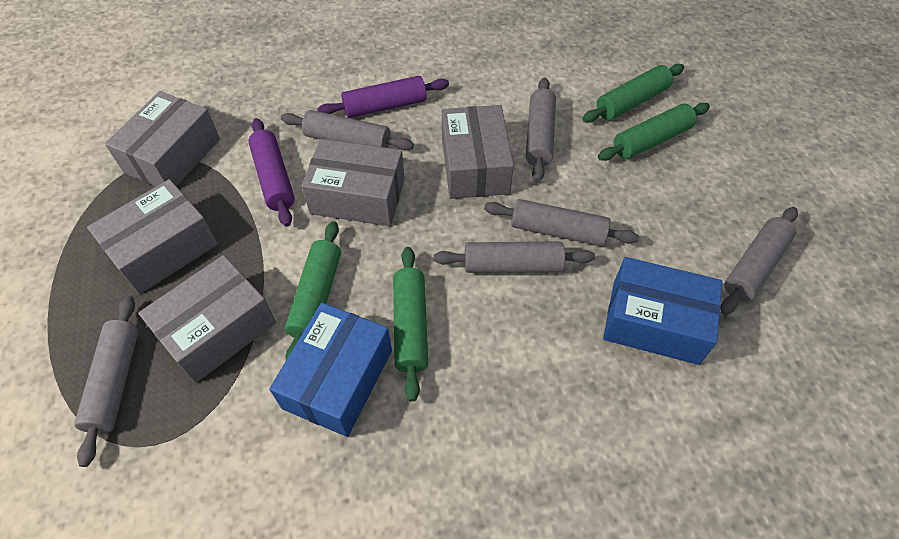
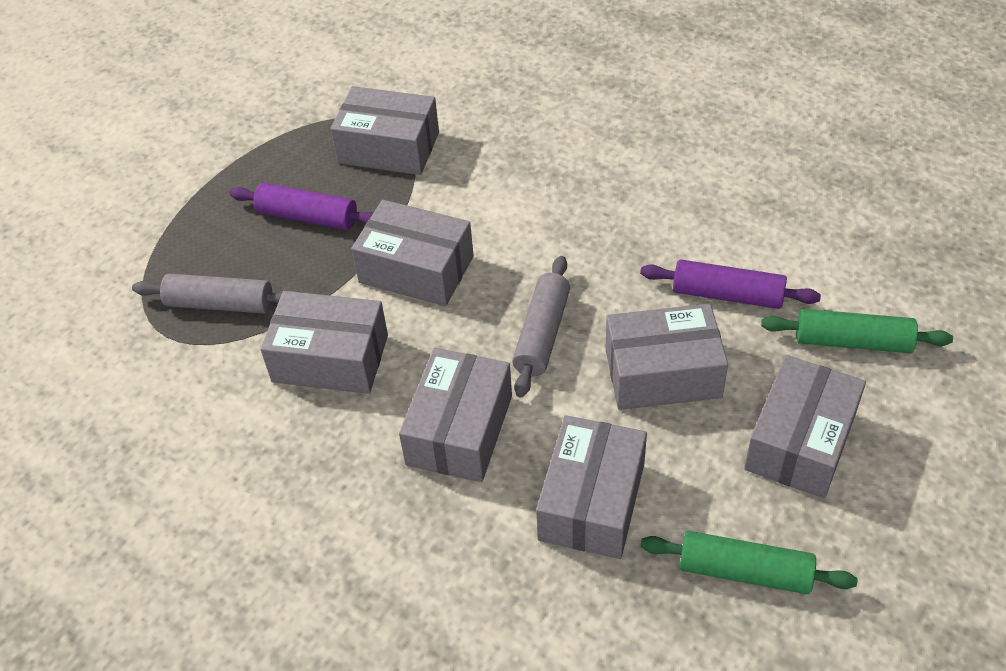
blue box: [269,303,392,437] [603,257,722,365] = 2 -> none = 0
green rolling pin: [285,221,341,360] [393,247,428,402] [583,64,684,123] [598,103,710,161] = 4 -> [640,531,857,594] [761,309,953,353] = 2
grey box: [87,179,218,294] [105,91,220,186] [138,255,276,383] [301,139,405,226] [442,105,514,199] = 5 -> [260,291,388,394] [330,86,439,175] [351,200,474,306] [399,348,512,482] [536,415,647,559] [605,303,728,410] [744,355,866,499] = 7
grey rolling pin: [74,296,139,467] [281,110,414,151] [434,241,595,273] [484,199,639,246] [526,78,556,182] [721,207,798,315] = 6 -> [132,274,293,314] [512,256,570,397] = 2

